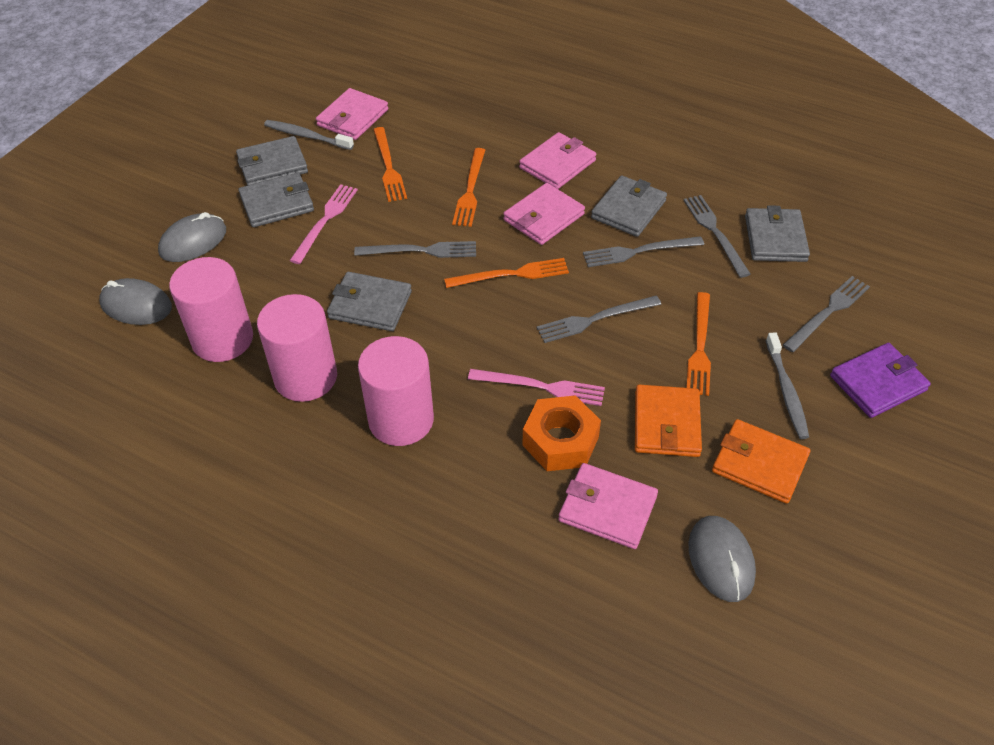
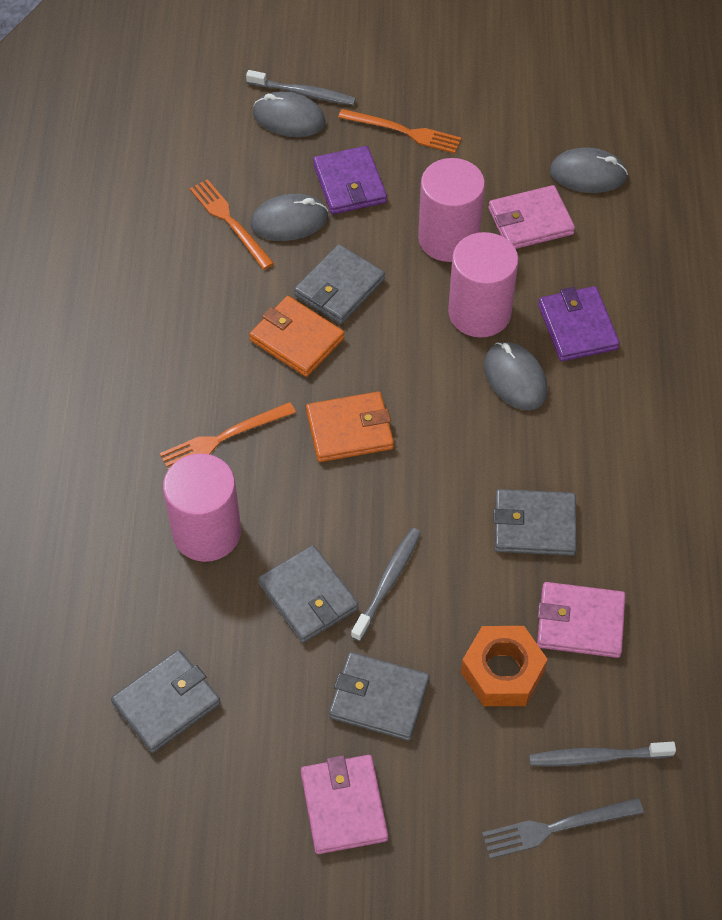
grey fork: [354,241,476,258] [537,296,661,343] [583,236,704,267] [684,195,751,278] [783,276,870,352] = 5 -> [482,798,644,859] = 1
grey mouse: [99,278,172,325] [158,212,226,262] [688,516,756,602] = 3 -> [251,194,328,241] [253,91,326,137] [484,342,548,410] [550,147,628,193] = 4
grey toothbrush: [264,120,354,150] [766,332,809,439] = 2 -> [246,70,356,105] [351,528,421,641] [529,742,676,766] = 3
orange fork: [373,127,407,202] [444,258,569,288] [452,148,485,227] [686,292,711,396] = 4 -> [160,402,296,469] [190,179,274,270] [338,109,461,154] = 3
pink fork: [289,184,358,264] [468,369,605,406] = 2 -> none = 0
pink wallet: [316,88,388,140] [503,183,585,245] [519,132,596,189] [558,463,658,549] = 4 -> [301,755,388,854] [488,185,575,249] [537,582,626,658] = 3
purple wallet: [830,343,931,418] = 1 -> [313,146,387,214] [538,286,620,361] = 2

